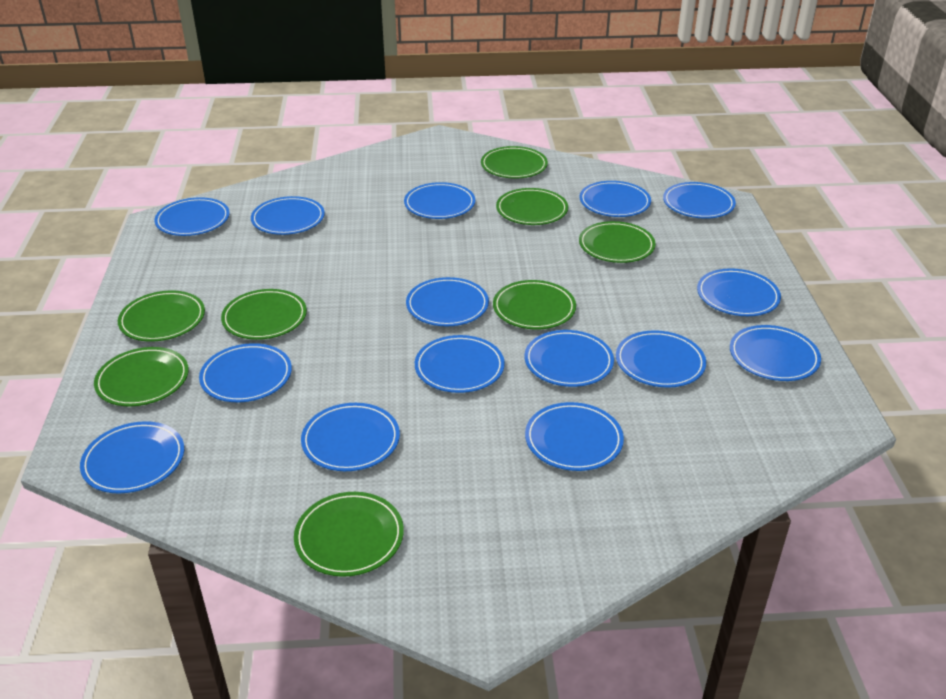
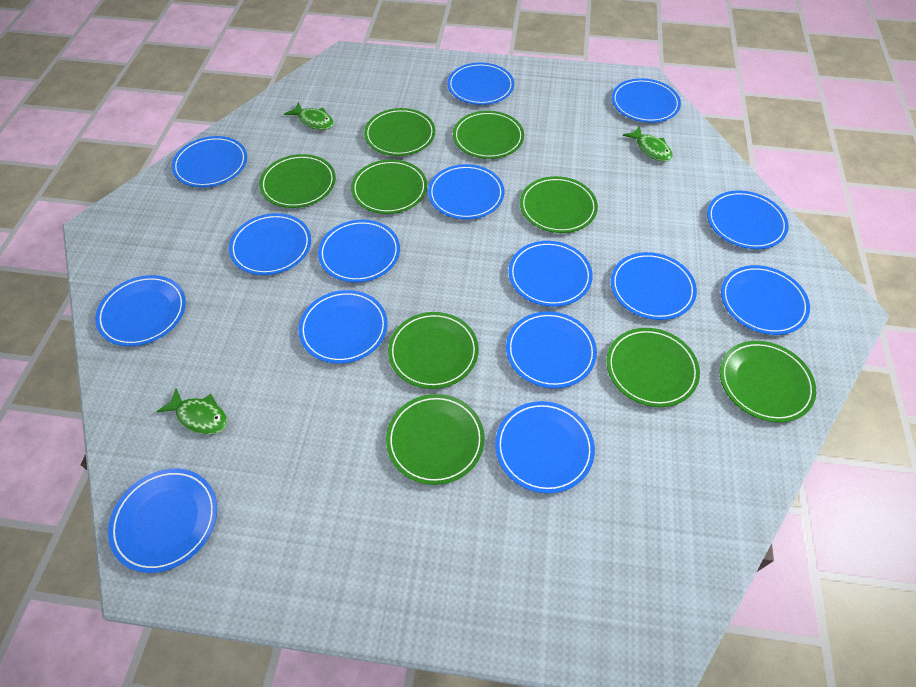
green fish: none = 0 -> [156,388,227,435] [284,102,334,130] [623,126,673,162] = 3
green plate: [94,347,189,406] [118,291,205,342] [221,289,307,340] [294,492,404,577] [481,146,548,179] [493,280,576,330] [496,188,568,225] [579,221,656,263] = 8 -> [259,154,336,208] [351,159,427,214] [364,108,435,156] [386,394,485,485] [388,312,479,389] [453,111,524,159] [520,176,598,233] [606,328,700,407] [720,341,816,422] = 9

